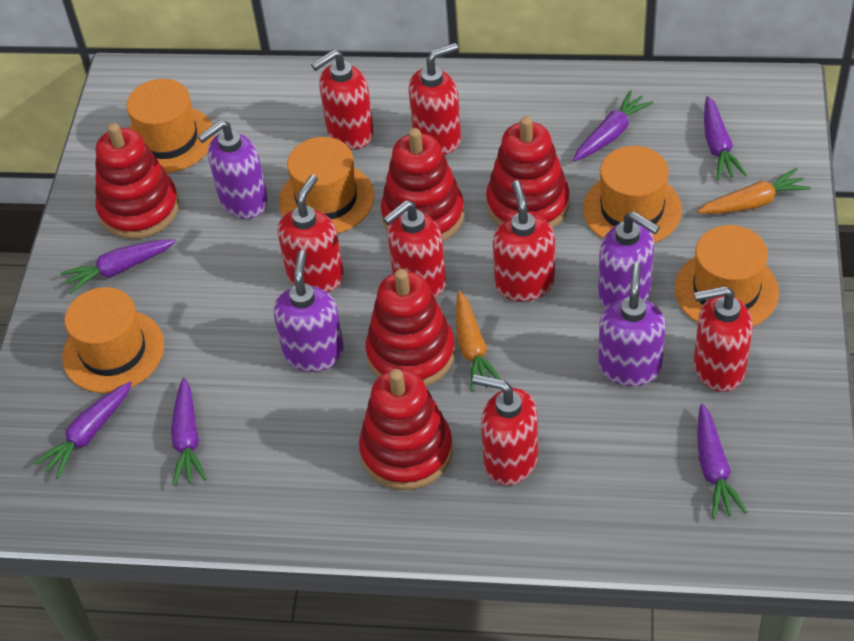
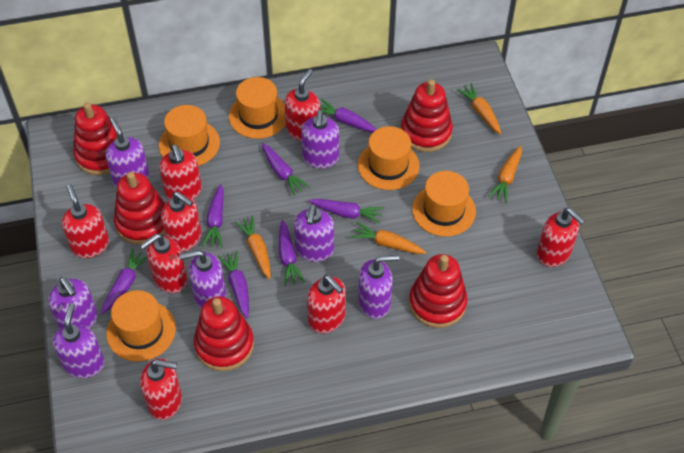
orange carrot: [456,291,500,391] [697,168,811,214] = 2 -> [235,215,271,279] [350,222,426,254] [456,83,501,135] [488,146,522,203] = 4
purple carrot: [34,382,132,479] [61,239,176,294] [171,378,206,486] [573,90,653,161] [697,404,747,518] [704,96,747,180] = 6 -> [101,248,147,314] [202,184,224,247] [218,251,249,319] [262,143,310,196] [279,220,305,286] [309,199,384,223] [320,99,377,133] = 7
purple soap dispenser: [198,120,268,219] [273,250,344,372] [598,211,660,308] [598,262,666,386] = 4 -> [48,277,98,329] [52,303,105,378] [106,118,149,187] [179,250,226,309] [294,204,334,262] [301,110,339,168] [358,255,399,319] = 7
red soap dispenser: [278,175,344,292] [311,49,374,149] [383,200,446,297] [408,43,461,154] [472,374,538,486] [493,180,555,301] [694,286,753,392] = 7 -> [61,184,109,258] [140,234,187,293] [140,358,182,420] [159,145,202,200] [161,192,201,252] [284,69,320,141] [307,275,346,334] [537,208,585,267] = 8

